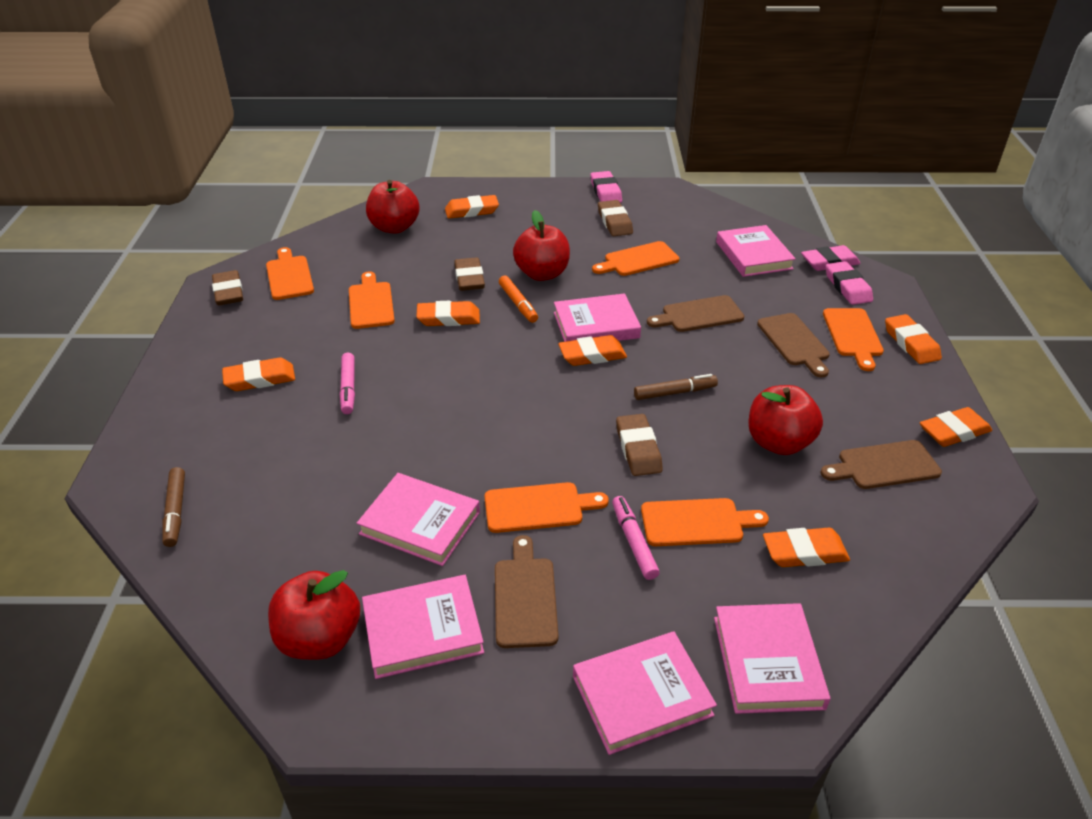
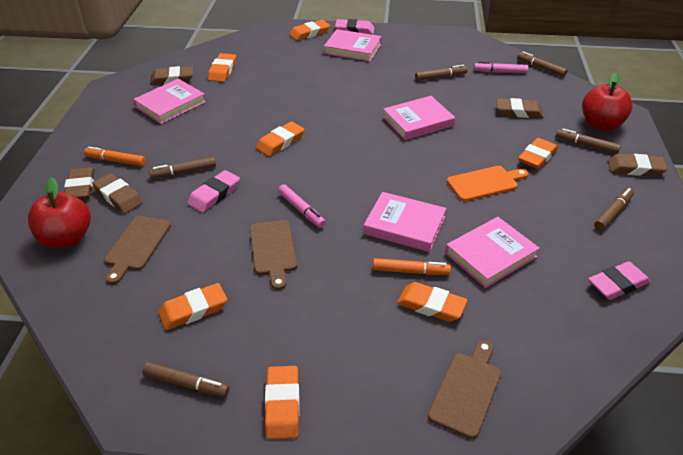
brown cutting board: [495,535,558,648] [647,295,744,332] [757,313,830,377] [820,440,942,489] = 4 -> [105,216,171,284] [250,220,297,290] [428,340,501,439] = 3
brown eraser: [212,270,243,305] [454,257,485,291] [598,200,633,236] [616,414,663,476] = 4 -> [64,167,95,199] [92,173,143,214] [150,66,193,85] [496,98,543,118] [608,154,668,176] = 5
brown marker: [162,467,185,547] [634,374,718,400] = 2 -> [142,362,230,397] [149,157,216,179] [415,65,467,81] [517,51,568,77] [556,128,621,154] [594,188,634,230] = 6
orange cutting board: [266,247,314,300] [349,271,395,329] [485,482,609,533] [592,241,680,276] [641,498,769,546] [823,308,884,371] = 6 -> [447,166,528,201] = 1
orange marker: [499,276,538,323] = 1 -> [84,146,146,166] [373,258,451,275] = 2
pink book: [357,473,480,566] [362,575,484,679] [554,293,641,342] [573,631,717,755] [714,603,830,714] [716,225,796,277] = 6 -> [133,79,206,124] [324,29,382,62] [363,192,446,252] [383,96,455,140] [445,217,540,288] = 5
red apple: [268,570,360,660] [366,180,420,234] [513,210,570,281] [748,385,823,455] = 4 -> [28,177,91,248] [582,72,633,131] = 2

